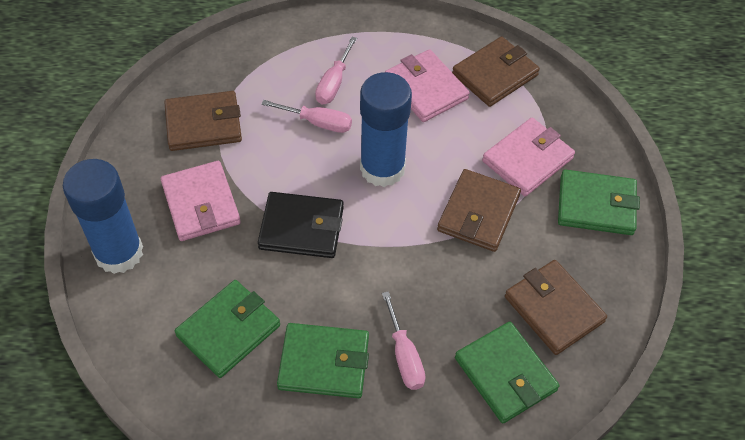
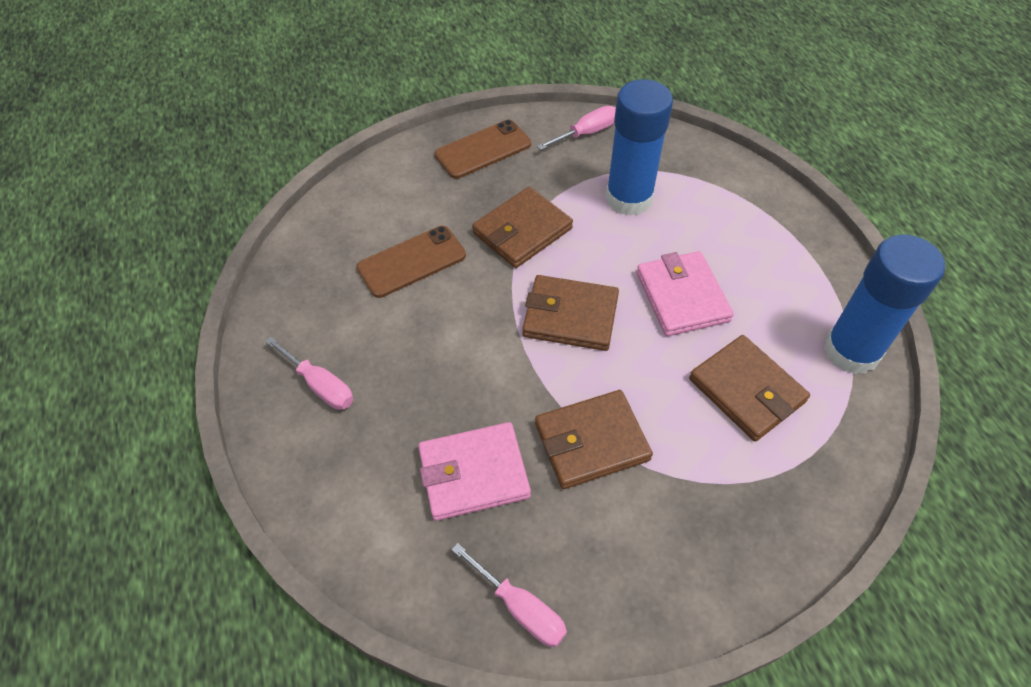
black wallet: [258,192,344,258] = 1 -> none = 0
brown phone: none = 0 -> [356,226,466,298] [434,120,531,179] = 2
green wallet: [175,280,280,378] [277,323,369,398] [455,321,559,423] [558,169,640,235] = 4 -> none = 0
pink wallet: [161,161,241,241] [385,49,470,122] [482,118,575,196] = 3 -> [418,422,531,521] [637,251,734,336] = 2

